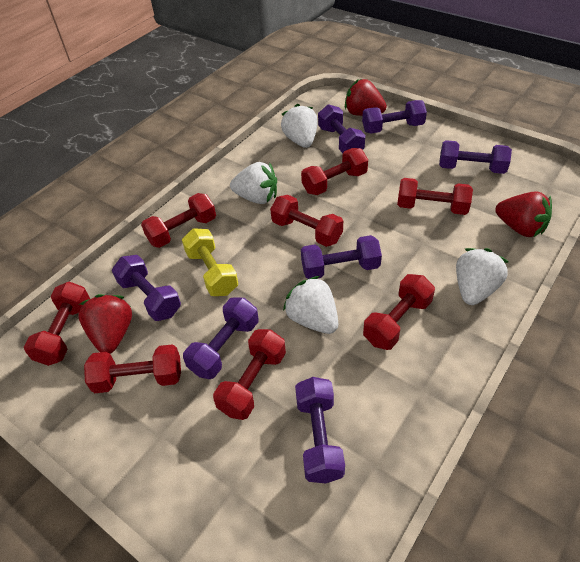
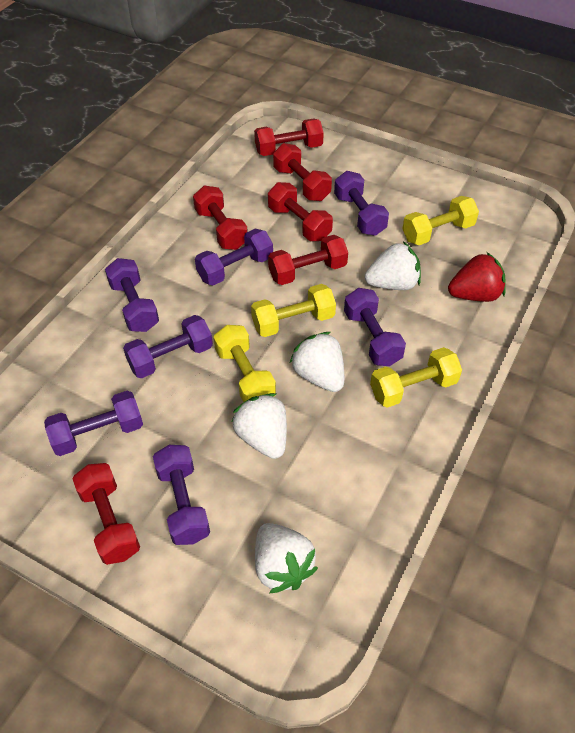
red dumbbell: [24,281,90,366] [84,344,181,393] [141,193,216,248] [213,329,286,420] [270,195,343,247] [301,148,368,195] [363,274,435,350] [397,178,473,215] = 8 -> [73,463,140,565] [193,186,248,250] [254,118,324,156] [268,182,333,241] [268,235,348,285] [273,143,332,201] = 6
red strawberry: [78,294,132,354] [345,79,387,116] [495,191,552,237] = 3 -> [448,252,506,302] = 1
yellow dumbbell: [182,228,238,296] = 1 -> [214,325,276,402] [251,284,336,337] [370,347,462,408] [402,196,479,245] = 4

